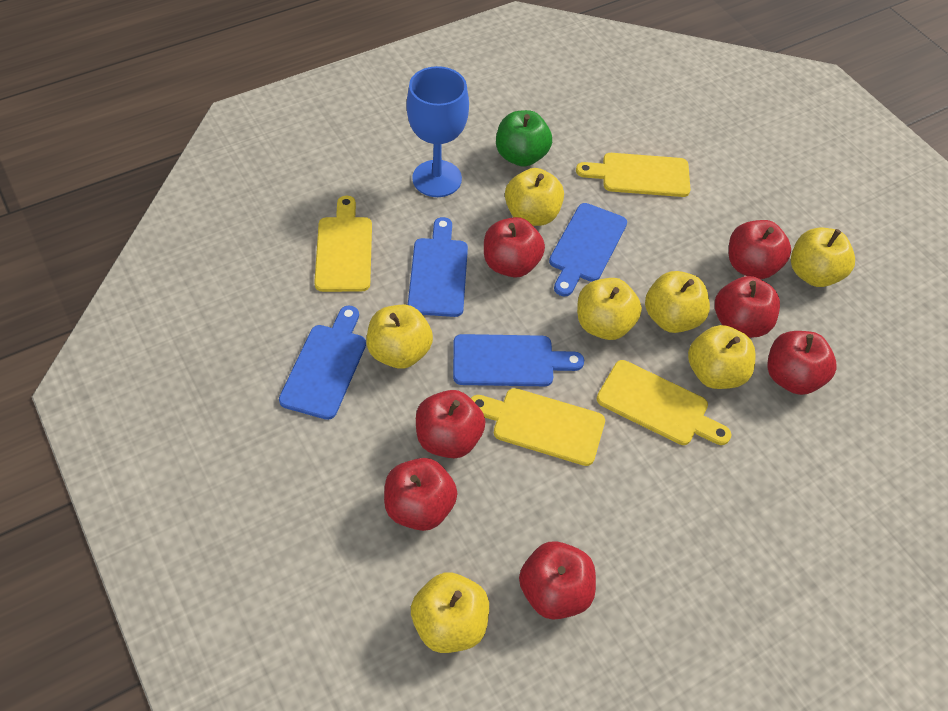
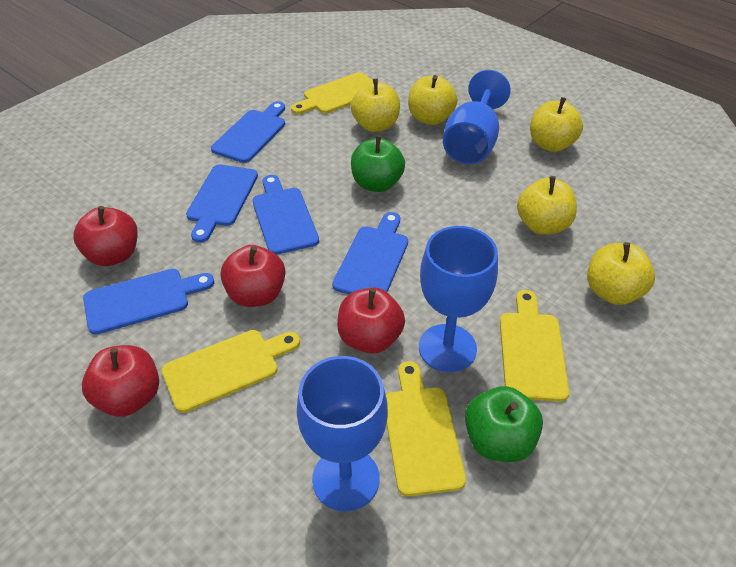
blue cutting board: [279,306,366,420] [408,217,468,317] [453,334,584,386] [549,203,627,296] = 4 -> [83,269,214,335] [186,165,258,243] [211,102,285,163] [253,175,319,255] [332,212,408,294] = 5
blue goblet: [406,66,469,197] = 1 -> [297,356,388,511] [419,226,498,372] [443,70,511,164] = 3
green apple: [496,110,552,167] = 1 -> [351,135,405,192] [465,386,543,462] = 2
red apple: [384,458,458,531] [416,390,485,458] [484,217,545,277] [519,541,596,620] [715,276,780,338] [729,220,791,279] [767,331,837,395] = 7 -> [73,206,138,266] [82,345,159,417] [220,245,285,307] [337,287,405,354] = 4
yellow apple: [366,305,433,369] [411,572,489,653] [505,168,564,226] [577,278,642,340] [645,271,710,333] [688,325,756,389] [791,227,855,287] = 7 -> [351,78,400,132] [408,75,458,125] [517,176,577,235] [530,97,583,152] [587,242,655,305] = 5

